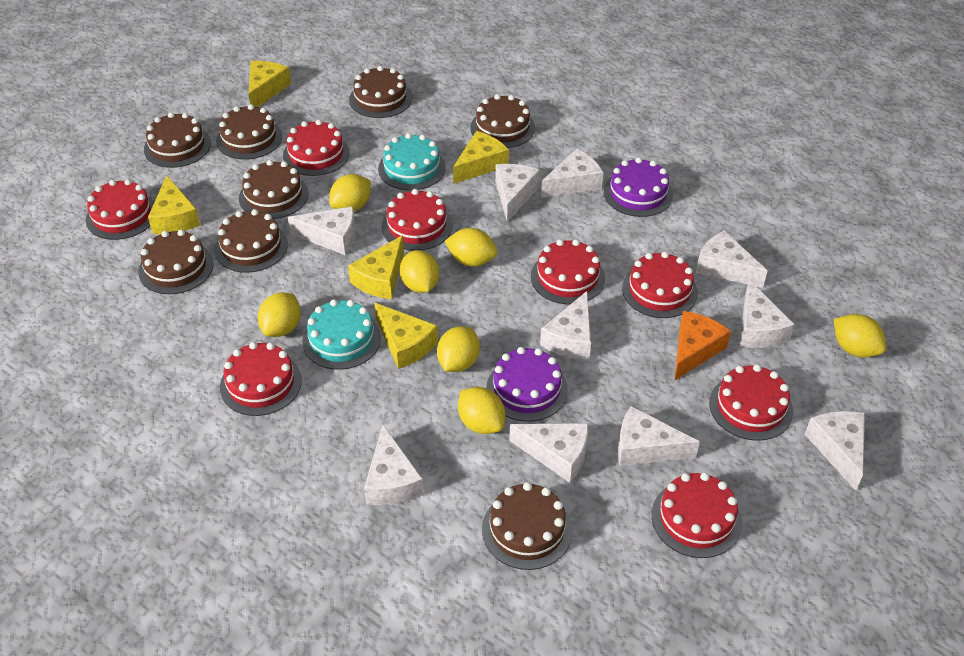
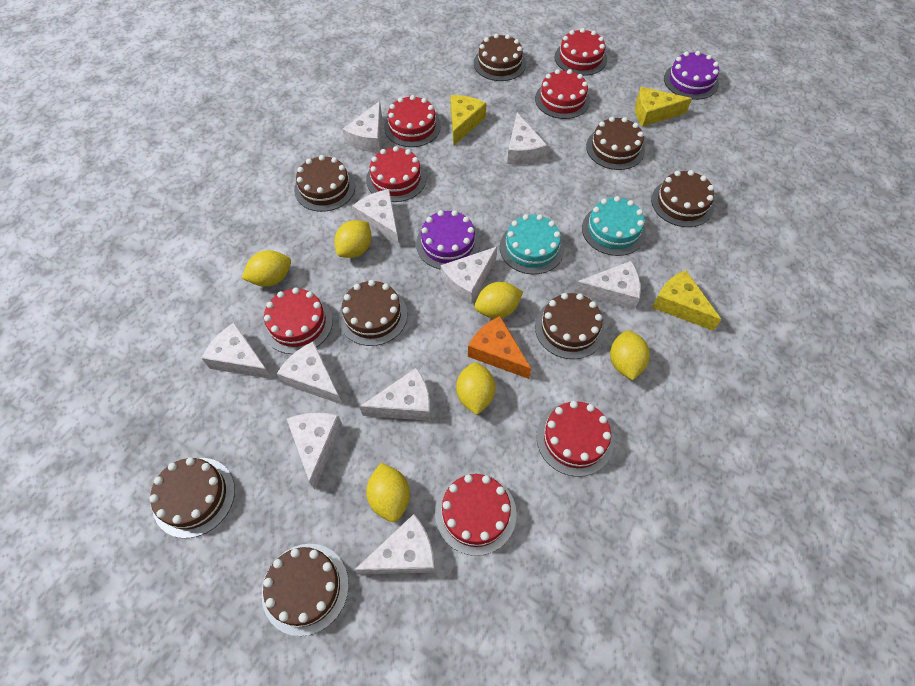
red cake: [86,179,155,240] [220,342,302,416] [283,119,350,176] [381,189,453,251] [531,239,605,304] [622,252,698,318] [651,472,742,558] [709,364,793,441] = 8 -> [263,287,333,354] [366,146,426,202] [384,95,441,147] [435,473,517,556] [535,69,590,119] [536,401,614,477] [555,28,607,76] = 7
yellow cheese: [148,175,200,234] [249,61,291,107] [348,235,404,299] [374,303,438,369] [453,131,509,184] = 5 -> [451,95,487,145] [635,87,692,127] [652,270,722,331] = 3
yellow lemon: [258,293,301,337] [329,174,371,211] [400,250,439,293] [437,326,480,372] [445,228,497,267] [458,387,505,434] [834,314,886,358] = 7 -> [242,250,291,287] [334,220,371,258] [366,463,410,522] [456,362,496,415] [474,282,523,318] [610,330,650,380] = 6

